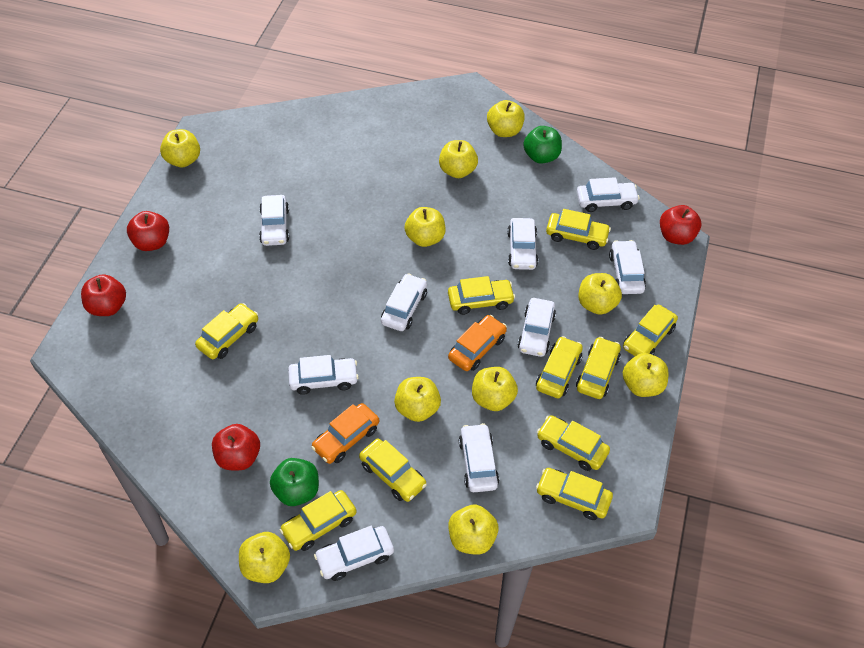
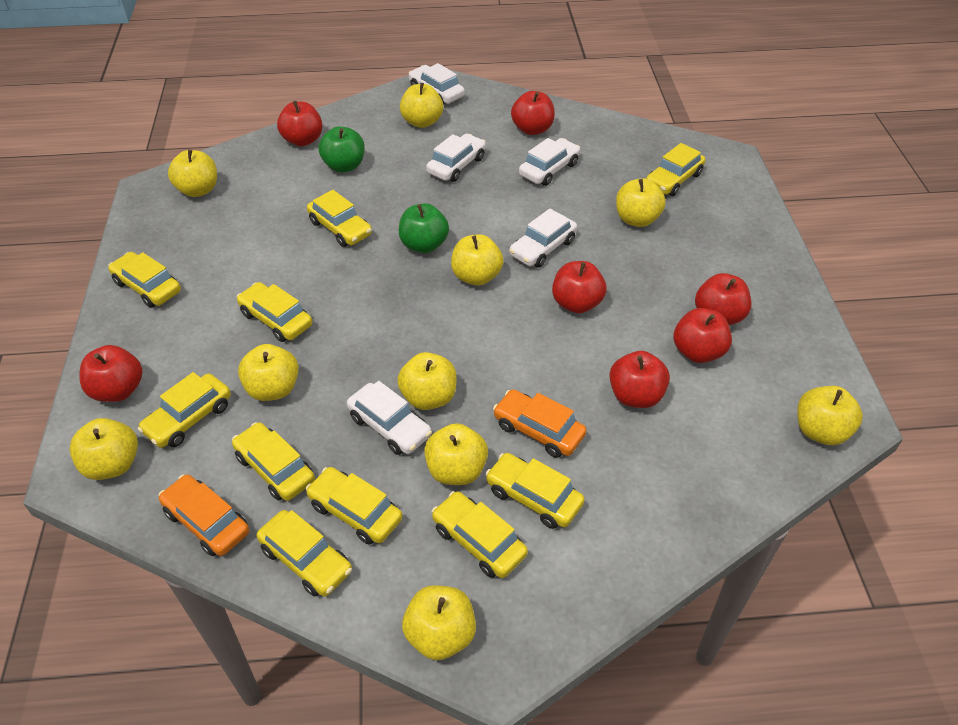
red apple: [81,274,126,316] [127,211,169,251] [212,424,260,470] [660,205,701,245] = 4 -> [80,345,142,402] [277,101,323,146] [511,91,555,135] [552,261,607,313] [609,351,670,408] [674,308,732,363] [695,273,752,325] = 7
white car: [259,195,289,246] [288,355,359,395] [314,526,394,581] [381,273,427,331] [459,423,499,492] [507,218,538,270] [518,298,556,357] [577,177,640,212] [609,240,646,294] = 9 -> [347,381,432,455] [409,63,465,105] [426,134,486,182] [509,209,577,268] [519,138,580,186] = 5

